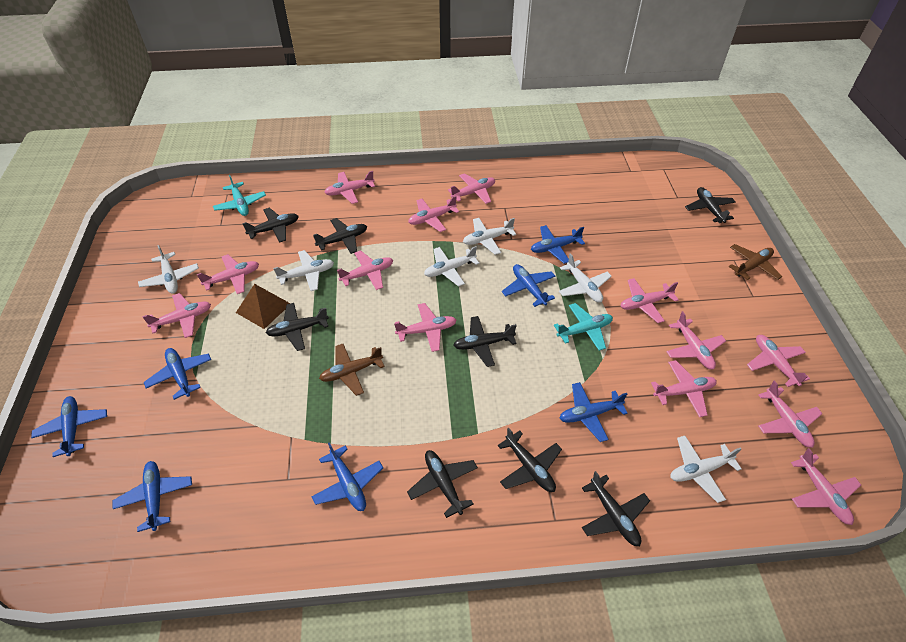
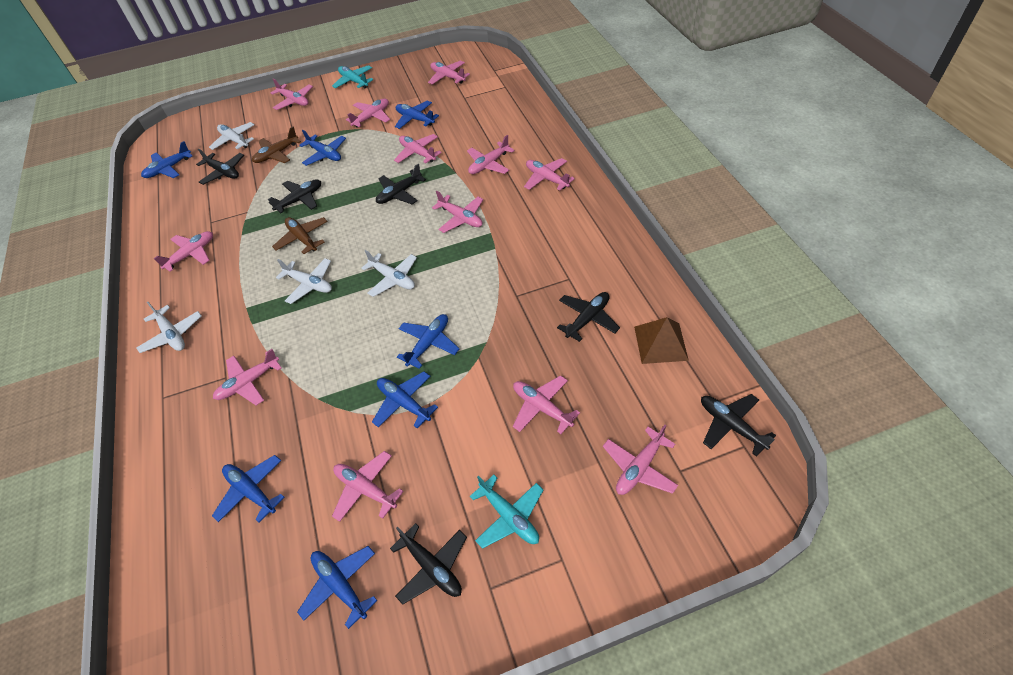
black plane: [242,208,299,243] [266,303,329,351] [313,218,367,254] [407,450,478,518] [453,316,517,367] [498,428,562,492] [582,471,650,546] [685,187,736,223] = 8 -> [196,149,244,185] [268,179,321,213] [376,164,426,204] [390,523,467,605] [557,292,620,342] [701,394,776,457] = 6
pink plane: [142,293,211,338] [197,254,259,294] [324,171,375,204] [337,250,393,290] [394,303,457,352] [408,196,459,232] [448,173,495,204] [621,278,679,323] [651,360,717,417] [666,311,726,370] [747,335,810,387] [758,380,823,448] [791,448,861,525] = 13 -> [154,231,213,272] [213,349,282,406] [271,79,313,110] [332,451,404,522] [346,98,390,128] [394,134,442,163] [428,60,470,84] [432,191,483,233] [467,135,515,174] [513,375,580,434] [524,158,575,191] [603,425,678,495] = 12
white plane: [138,245,199,294] [273,250,334,291] [424,246,479,287] [463,218,516,255] [559,253,612,303] [670,436,741,503] = 6 -> [136,302,201,353] [209,122,254,150] [276,258,332,304] [361,250,417,297] = 4

